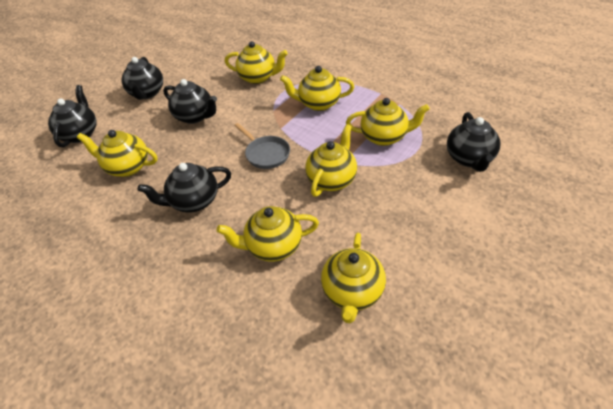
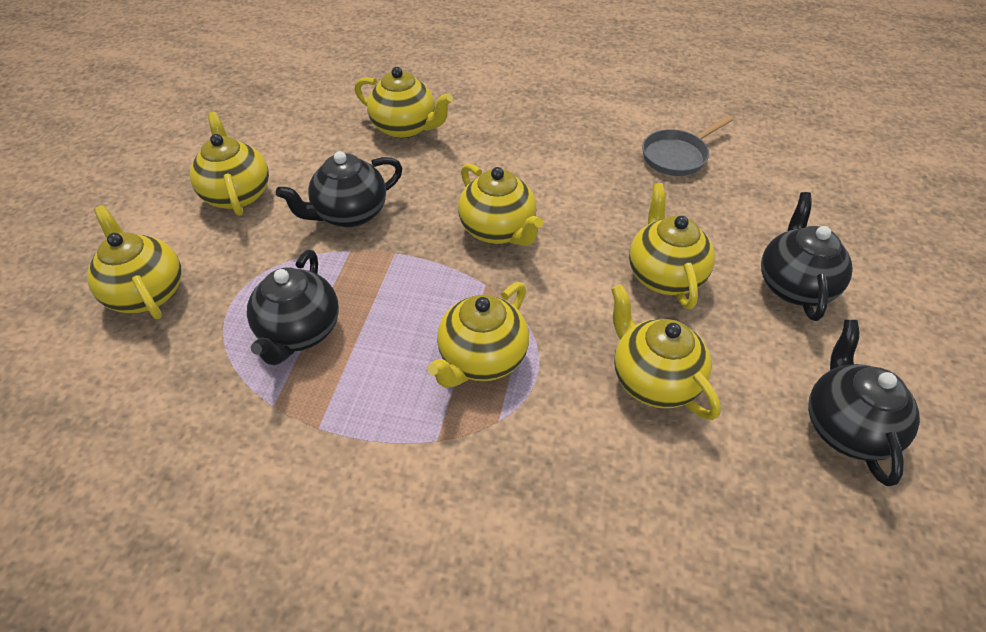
black teapot: [48,85,97,147] [121,57,163,100] [138,163,231,213] [163,79,217,124] [447,112,501,172] = 5 -> [247,250,339,365] [276,151,402,227] [761,192,853,321] [808,320,920,486] = 4

